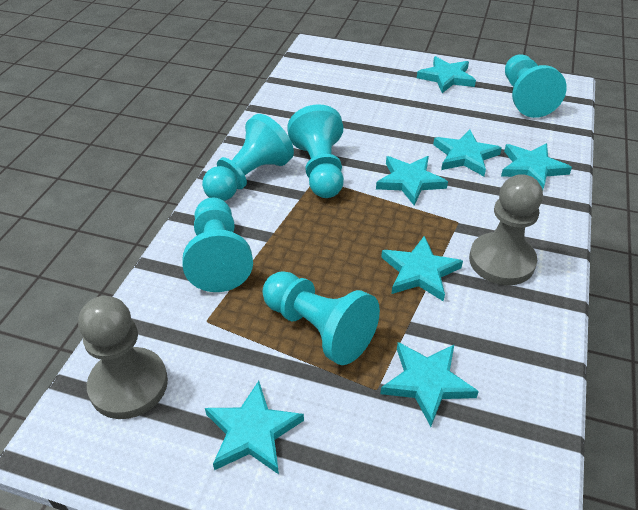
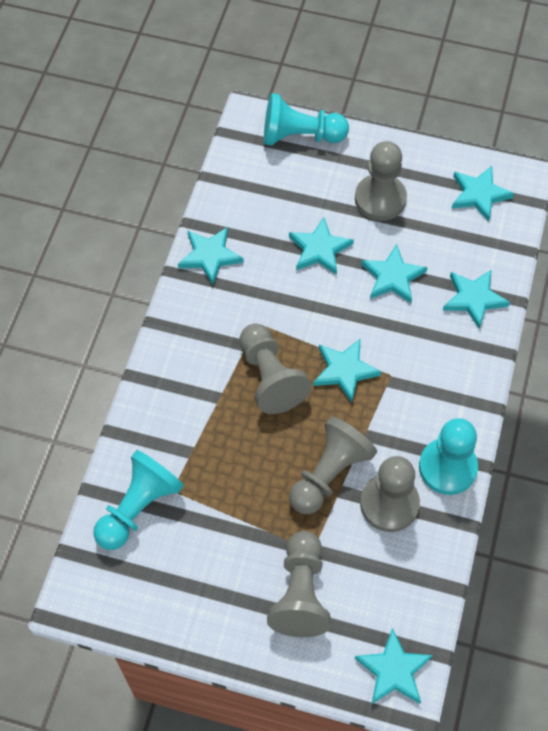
grey pawn: [78,296,168,419] [469,174,543,285] = 2 -> [239,324,311,414] [267,531,331,637] [289,416,377,514] [355,141,407,221] [360,456,420,532] = 5
turquoise pawn: [182,197,253,292] [202,114,294,201] [263,271,380,365] [287,104,344,198] [505,54,567,118] = 5 -> [94,450,184,550] [264,93,349,146] [419,418,478,495] = 3

